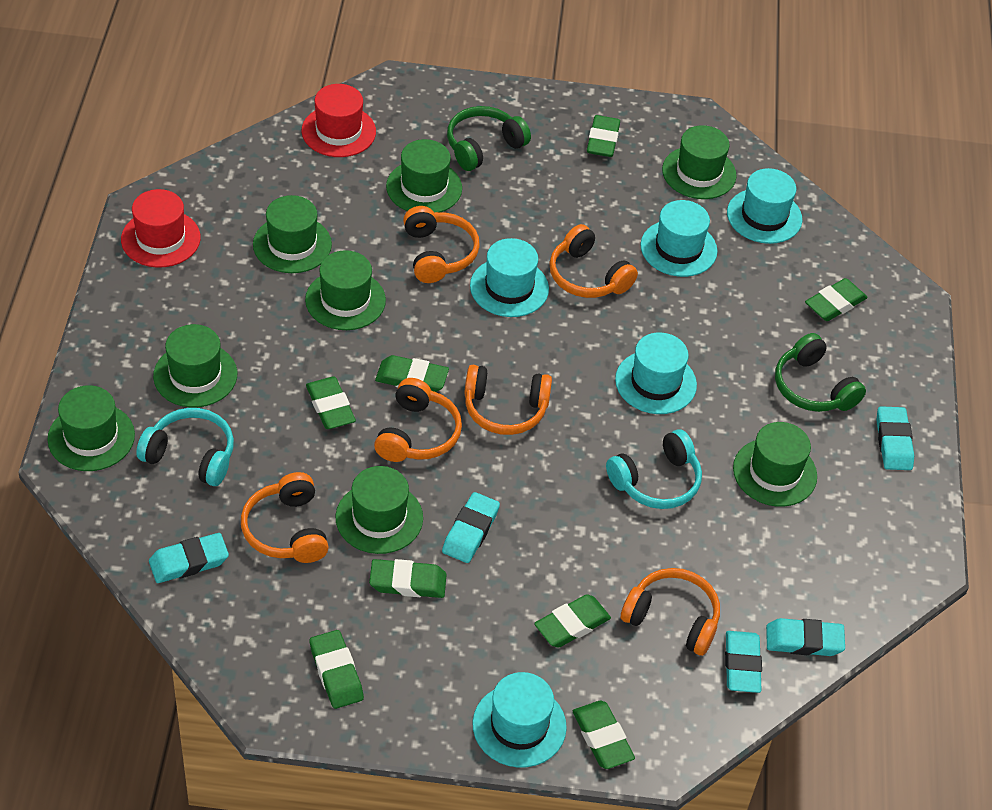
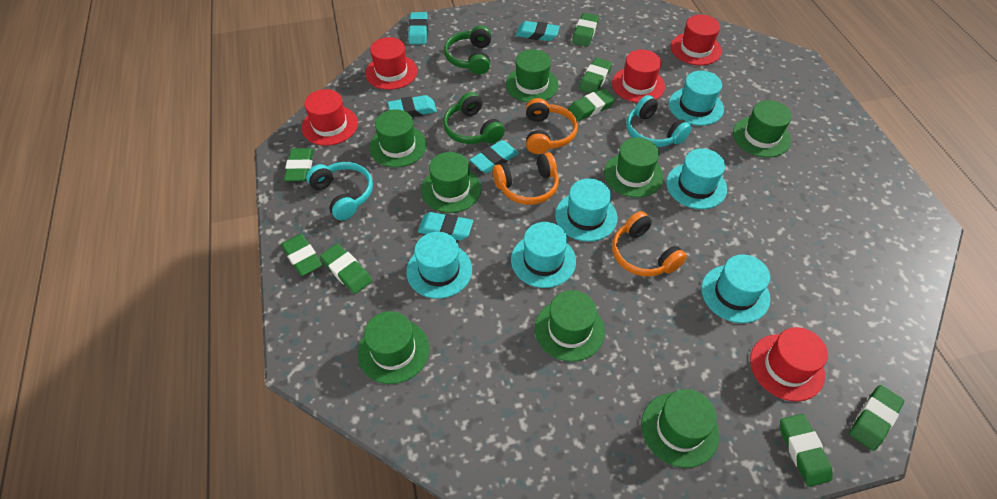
orange headphones: [241,472,329,563] [374,378,462,462] [403,206,480,283] [464,365,552,435] [549,224,638,298] [621,568,720,656] = 6 -> [493,152,559,205] [526,98,578,154] [612,211,687,276] = 3
red hat: [121,189,201,268] [301,84,376,157] = 2 -> [302,89,358,146] [365,37,418,90] [612,50,665,103] [671,15,722,66] [750,327,828,401] = 5
turquoise hat: [470,238,549,317] [472,672,567,768] [615,333,697,414] [640,200,717,277] [727,168,802,244] = 5 -> [406,232,472,299] [511,222,576,288] [555,178,617,242] [666,148,727,209] [669,71,724,126] [701,254,770,323] = 6

